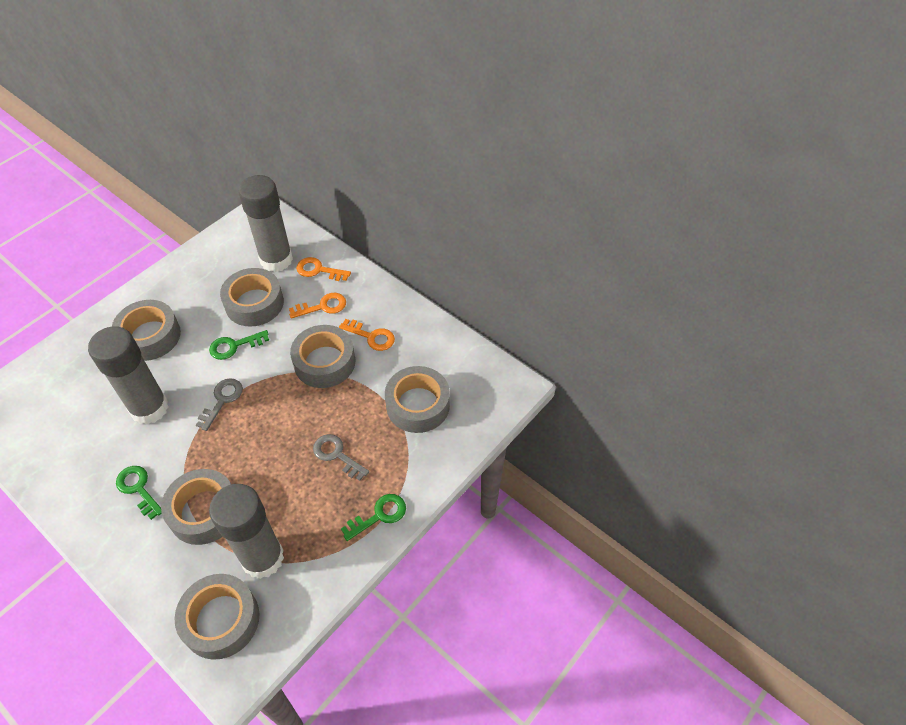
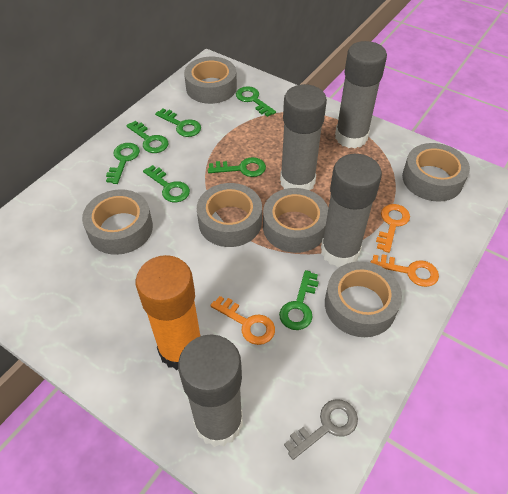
green key: [116,466,162,520] [209,330,269,360] [341,494,406,541] = 3 -> [106,143,140,184] [126,121,168,153] [143,165,190,202] [155,109,201,137] [208,157,266,177] [236,86,276,117] [279,270,319,330] = 7
grey glue stick: [88,326,169,425] [209,484,284,579] [238,175,293,272] = 3 -> [178,334,243,447] [280,84,327,190] [321,154,382,267] [335,41,387,148] = 4
grey key: [196,378,243,431] [313,434,369,481] = 2 -> [284,399,358,460] = 1
orange glue stick: none = 0 -> [136,255,200,370] = 1

